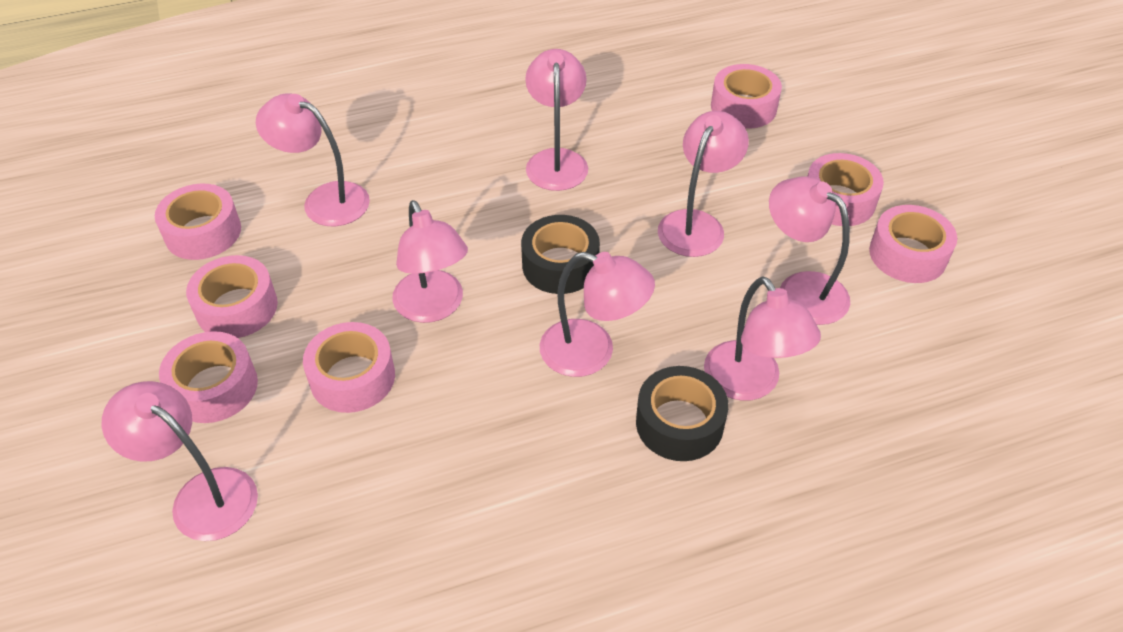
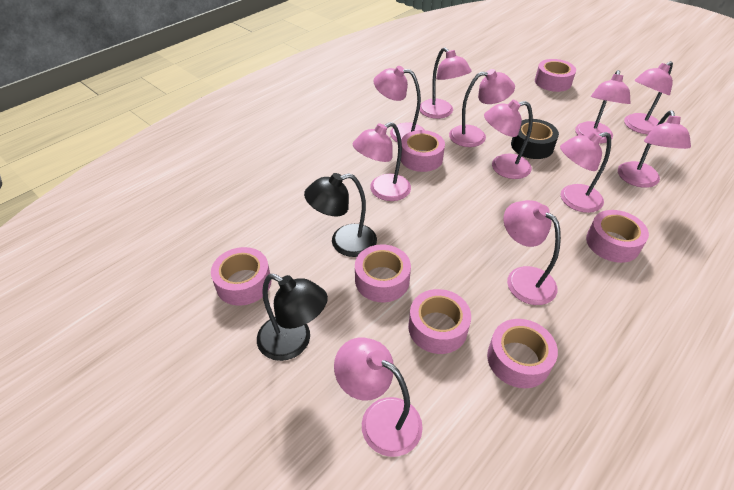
black lamp: none = 0 -> [257,274,328,361] [304,173,377,257] = 2
black tape: [521,215,600,294] [636,366,729,461] = 2 -> [511,119,559,159] = 1
pink lamp: [102,381,258,541] [256,93,370,226] [392,200,468,323] [525,49,588,191] [540,252,655,377] [658,111,749,257] [704,277,821,401] [769,176,850,325] = 8 -> [334,338,423,457] [353,122,411,201] [374,66,424,142] [420,47,472,119] [449,69,515,147] [484,100,533,179] [504,200,561,305] [560,131,611,213] [575,70,630,144] [618,110,691,188] [624,61,673,134] = 11

